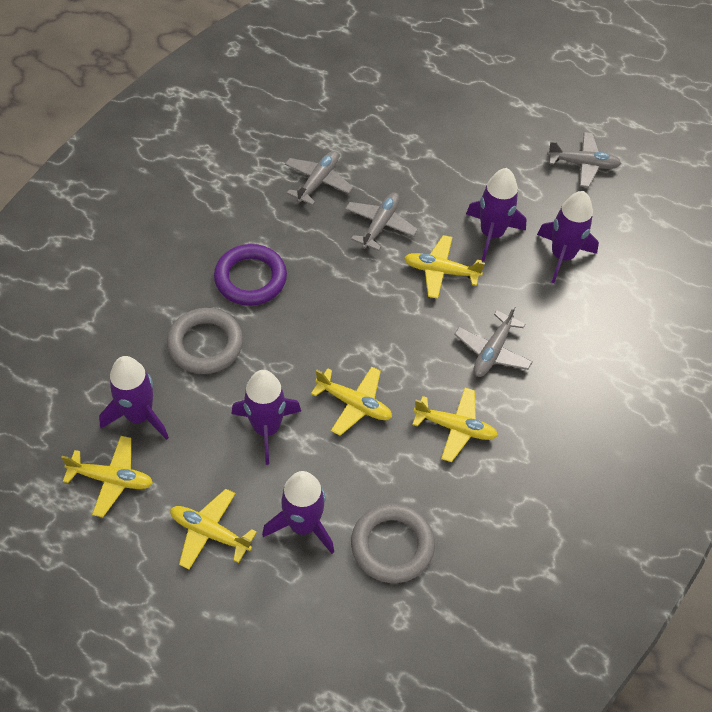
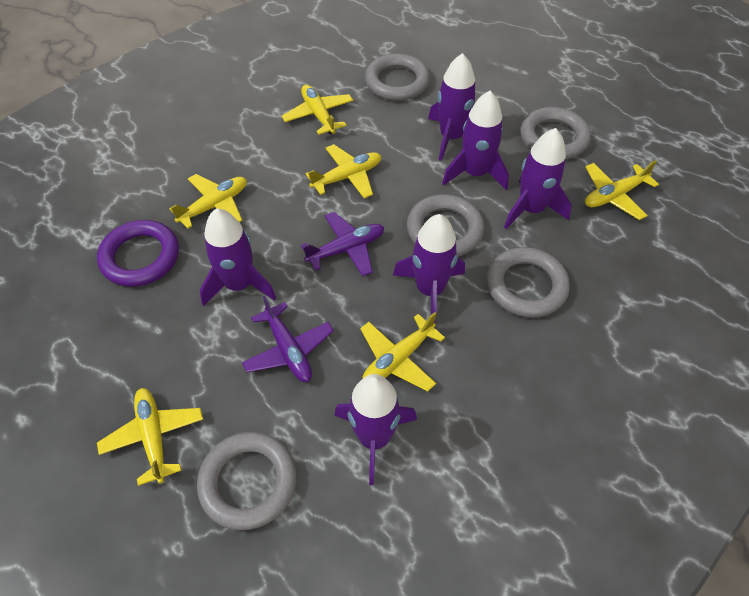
grey plane: [285,151,354,206] [345,193,418,251] [454,305,532,377] [547,132,621,188] = 4 -> none = 0
grey ring: [167,308,243,374] [351,503,435,583] = 2 -> [197,432,297,530] [365,53,430,101] [407,194,484,256] [487,247,570,318] [520,107,591,159] = 5
purple plane: none = 0 -> [242,296,334,382] [301,212,384,277] = 2
purple rocket: [99,356,169,440] [231,370,301,465] [262,471,334,554] [466,168,527,261] [537,191,599,283] = 5 -> [200,208,276,306] [335,374,417,485] [393,214,465,323] [428,53,475,161] [442,91,509,190] [504,128,572,229] = 6
yellow plane: [61,436,153,517] [170,489,257,570] [311,366,392,436] [404,235,485,299] [412,388,498,462] = 5 -> [97,388,203,486] [169,174,247,229] [282,84,353,135] [305,144,381,199] [360,312,445,392] [585,160,659,220] = 6

